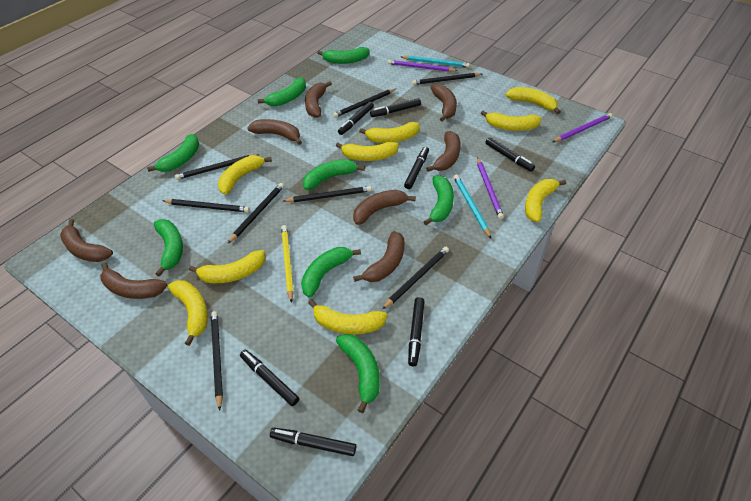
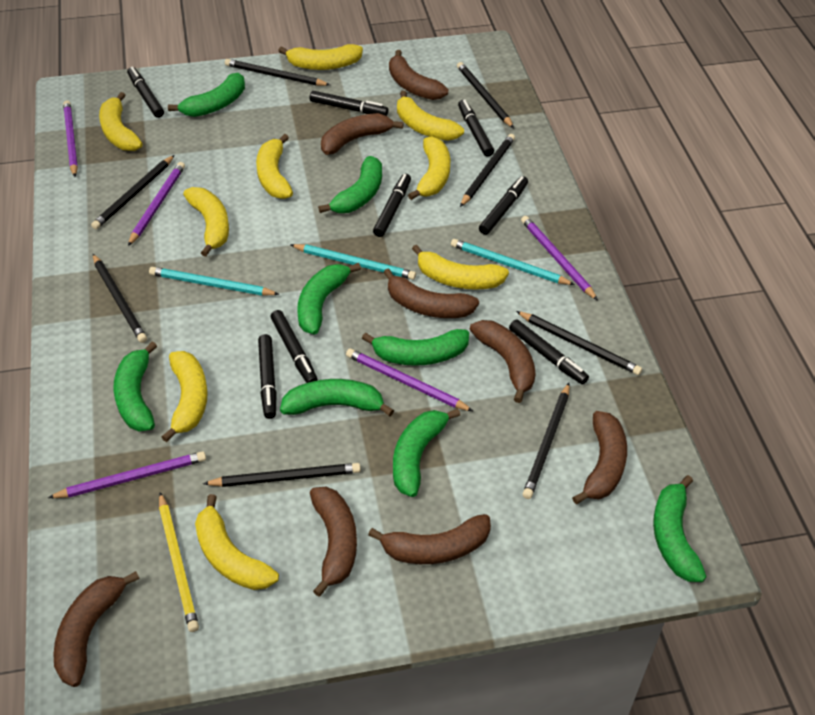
black marker: [240,350,299,406] [270,428,356,456] [338,102,374,135] [370,98,421,117] [404,147,429,189] [408,297,425,366] [485,137,535,172] = 7 -> [127,66,164,118] [258,334,277,419] [271,310,318,383] [310,91,388,116] [373,174,411,237] [458,99,494,157] [479,176,528,235] [509,319,589,385] = 8
purple pencil: [388,60,458,72] [477,157,504,219] [553,113,612,142] = 3 -> [48,451,206,498] [63,100,78,177] [128,162,185,246] [346,349,474,412] [521,216,598,301] = 5
turquoise pencil: [401,56,470,68] [454,174,491,238] = 2 -> [149,267,280,296] [290,244,416,280] [451,239,575,285] = 3

